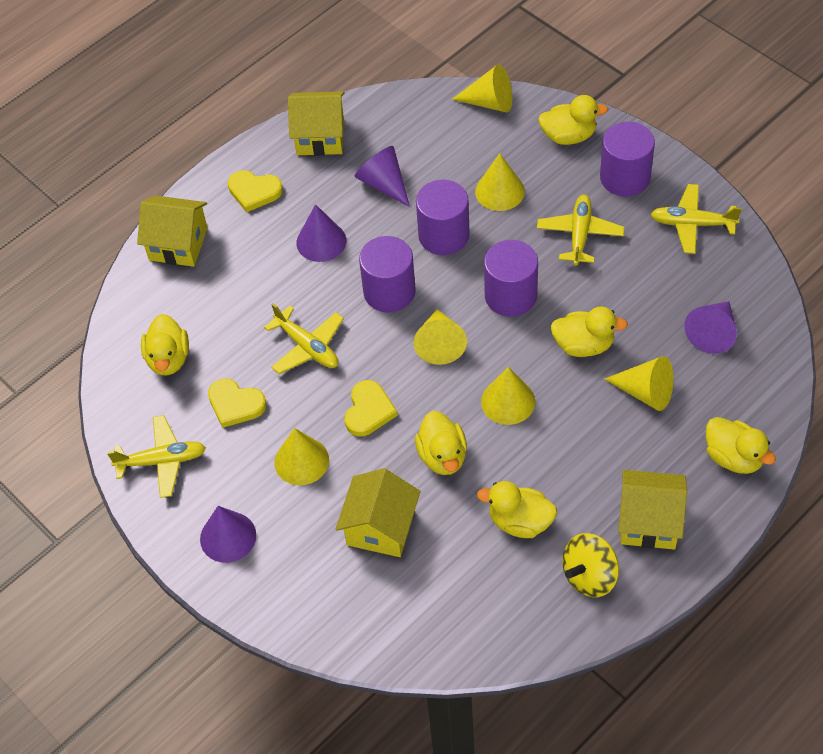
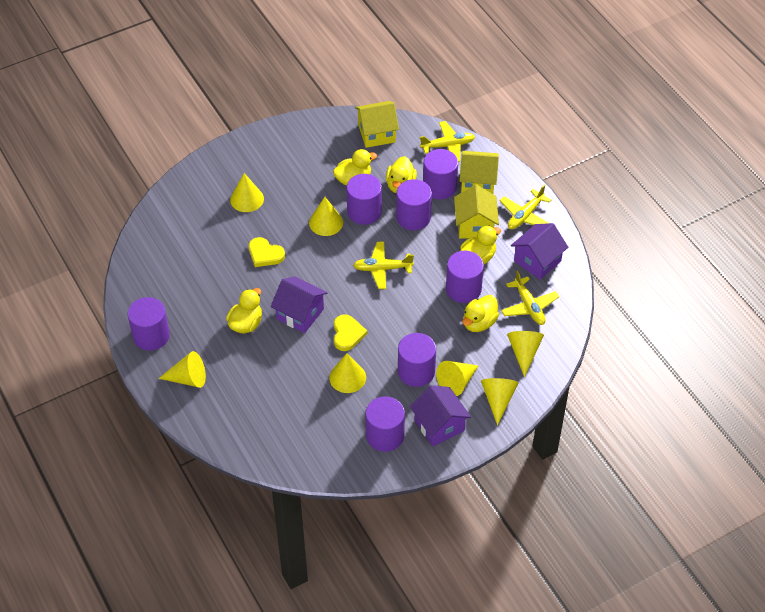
purple cone: [200,506,256,563] [296,204,346,262] [355,146,410,207] [684,301,737,354] = 4 -> none = 0
purple cylinder: [359,236,416,313] [416,180,470,255] [484,240,538,317] [600,122,655,196] = 4 -> [128,297,170,351] [346,174,382,225] [366,396,405,452] [396,179,432,230] [398,333,436,387] [423,149,458,199] [446,251,484,303] = 7
purple house: none = 0 -> [271,276,328,333] [410,385,471,446] [511,223,568,280] = 3
yellow cone: [274,428,329,485] [414,309,467,365] [452,64,512,112] [475,153,525,211] [481,367,535,425] [604,356,674,411] = 6 -> [158,351,206,388] [230,173,264,212] [309,197,343,236] [329,353,366,393] [436,361,478,396] [481,378,518,426] [507,331,544,377] = 7
yellow duck: [141,314,189,376] [415,411,467,475] [477,481,557,538] [538,95,608,145] [551,307,628,357] [706,417,776,474] = 6 -> [226,288,262,333] [333,149,377,186] [386,156,417,193] [460,226,501,264] [462,295,499,332] = 5
yellow heart: [208,378,267,428] [228,170,283,212] [345,380,398,436] = 3 -> [249,237,285,267] [334,314,367,351] = 2
yellow house: [137,196,208,267] [288,91,345,156] [336,468,421,557] [618,470,687,550] = 4 -> [355,101,399,148] [454,184,499,239] [460,151,499,194] = 3
yellow spinning top: [562,533,619,597] = 1 -> none = 0

